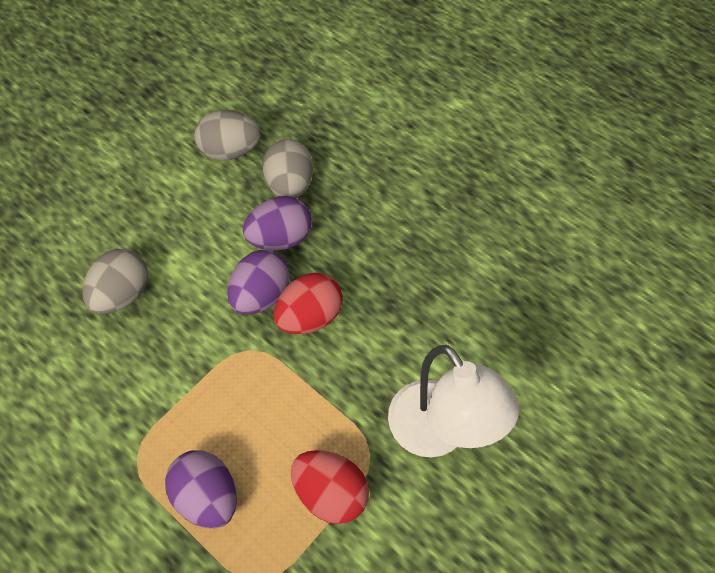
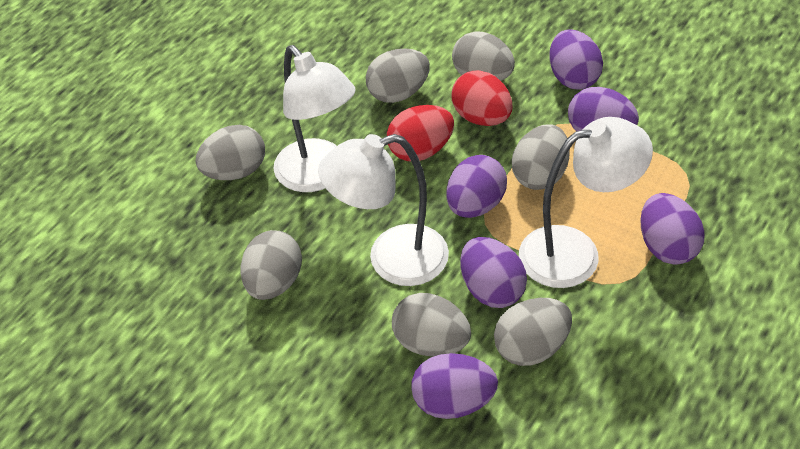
grey egg: [82,249,148,314] [194,110,260,161] [263,139,313,198] = 3 -> [196,125,265,180] [241,230,302,300] [366,48,430,103] [392,293,471,357] [452,31,515,81] [494,298,572,366] [512,124,570,190] = 7
purple egg: [165,450,237,529] [227,250,290,315] [243,196,312,251] = 3 -> [412,353,498,419] [446,155,507,218] [460,237,527,308] [549,30,603,89] [568,87,639,131] [640,193,705,265] = 6
white lamp: [388,345,520,457] = 1 -> [274,45,355,192] [318,134,449,286] [519,117,653,288] = 3

